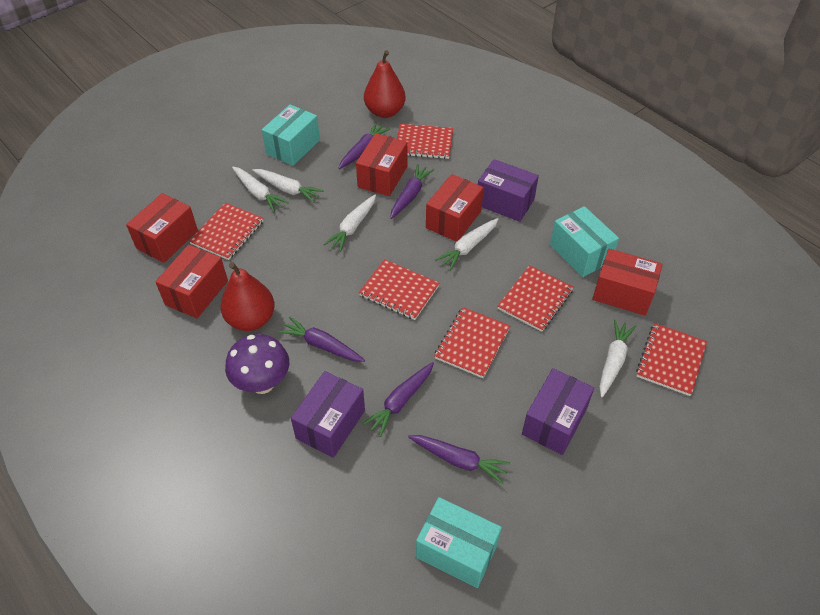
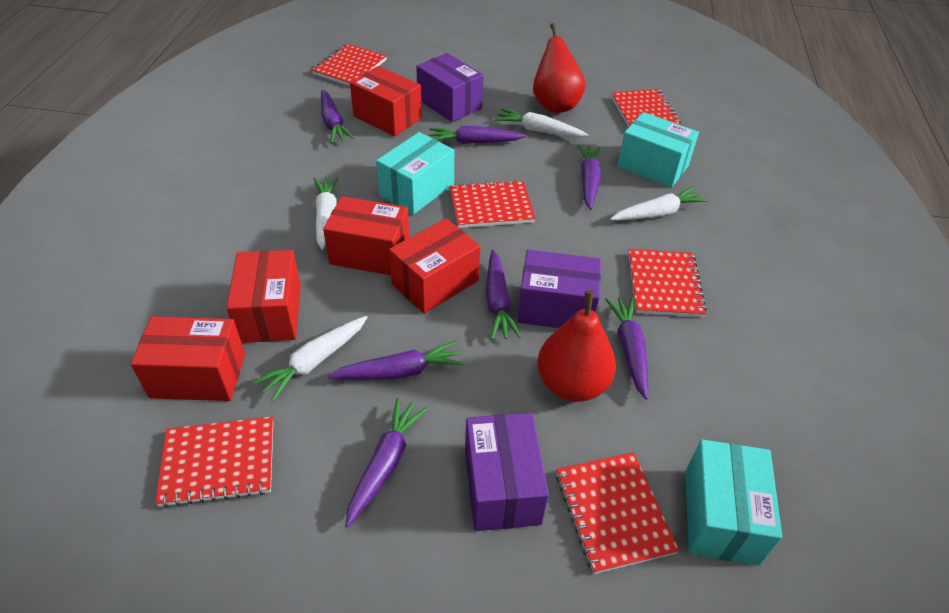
purple carrot: [278,317,365,362] [338,122,390,169] [362,362,434,437] [390,164,434,219] [408,435,511,484] = 5 -> [321,90,354,143] [328,341,464,380] [345,398,427,527] [429,126,526,144] [486,249,521,340] [577,145,601,210] [605,297,648,400] = 7
purple mushroom: [225,334,289,394] = 1 -> none = 0
white carrot: [232,167,289,212] [252,169,324,203] [324,195,376,252] [435,218,499,271] [599,319,636,397] = 5 -> [253,316,367,401] [314,177,339,250] [495,108,589,138] [610,186,708,221] = 4

